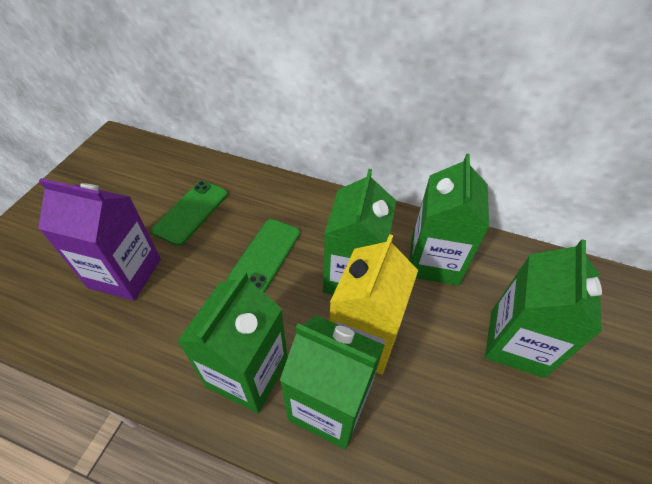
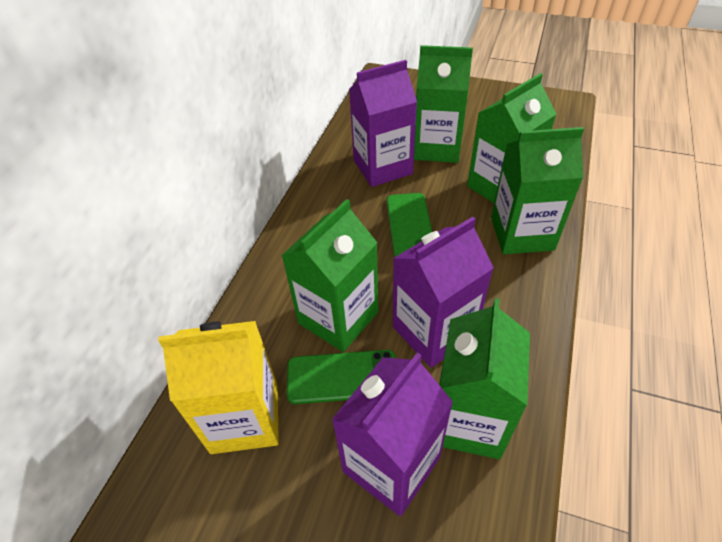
purple carton: [38,178,161,301] = 1 -> [332,353,453,516] [349,60,417,187] [393,217,494,368] = 3

